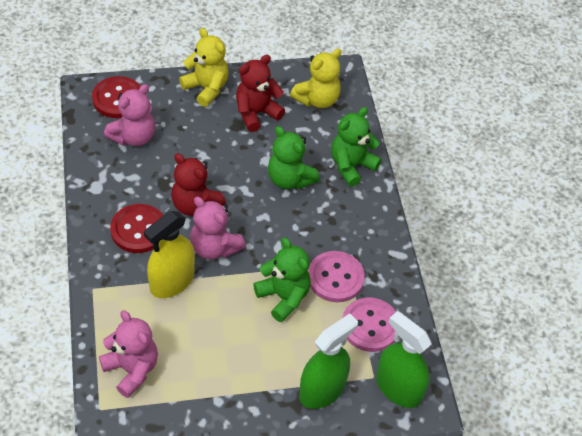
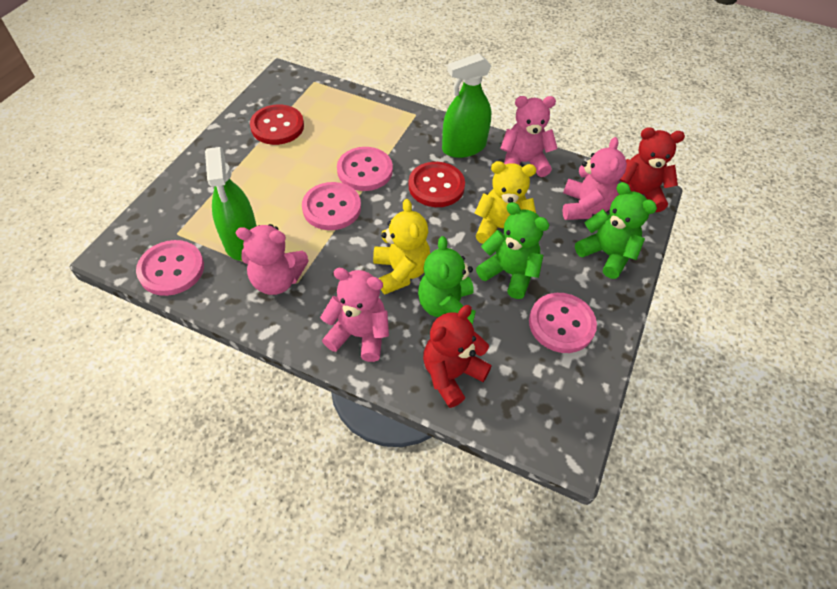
pink button: [308,251,365,302] [342,298,396,352] = 2 -> [136,240,204,296] [302,182,361,230] [337,147,393,191] [529,293,597,353] = 4
pink teddy bear: [99,310,158,398] [104,84,155,146] [190,196,246,259] = 3 -> [236,224,309,295] [320,268,389,362] [500,96,558,177] [563,137,627,220] = 4
yellow spray bottle: [144,211,195,298] = 1 -> none = 0

